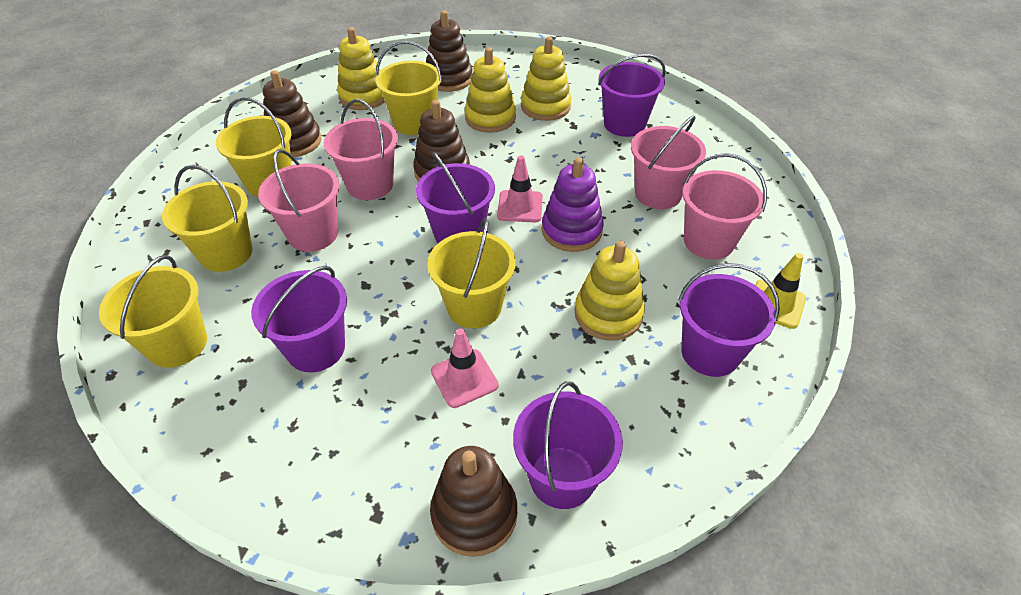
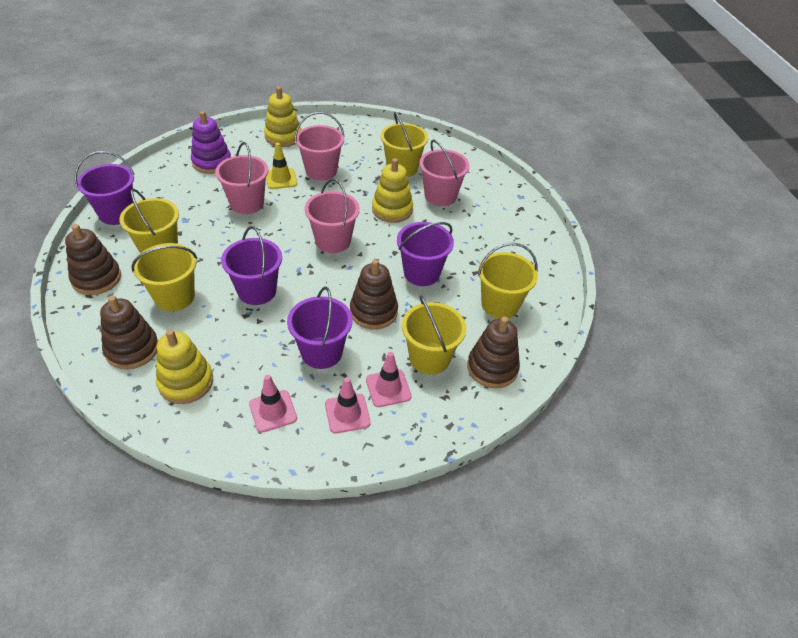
pink traffic cone: [431,328,499,408] [497,155,543,222] = 2 -> [249,375,297,433] [325,377,371,434] [366,352,412,407] = 3
purple bucket: [251,266,347,372] [416,152,495,243] [513,381,623,509] [598,54,666,137] [678,263,780,377] = 5 -> [75,151,135,225] [221,226,282,305] [287,287,352,369] [397,222,454,286] = 4
yellow stacking toy: [337,27,385,110] [465,47,516,133] [521,37,572,121] [574,241,645,341] = 4 -> [156,329,213,404] [264,87,301,147] [372,158,413,223] = 3

